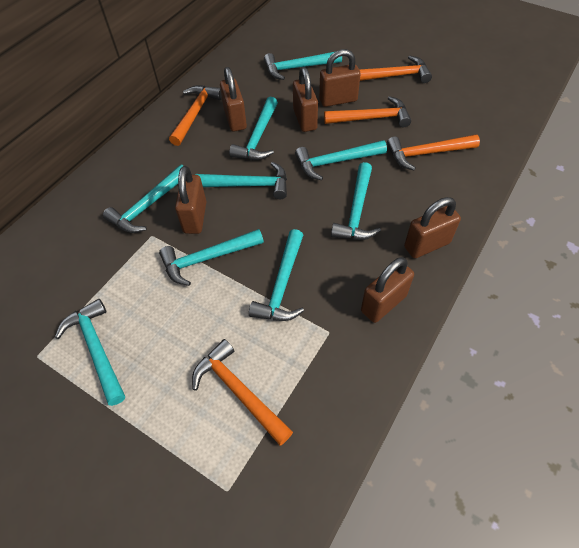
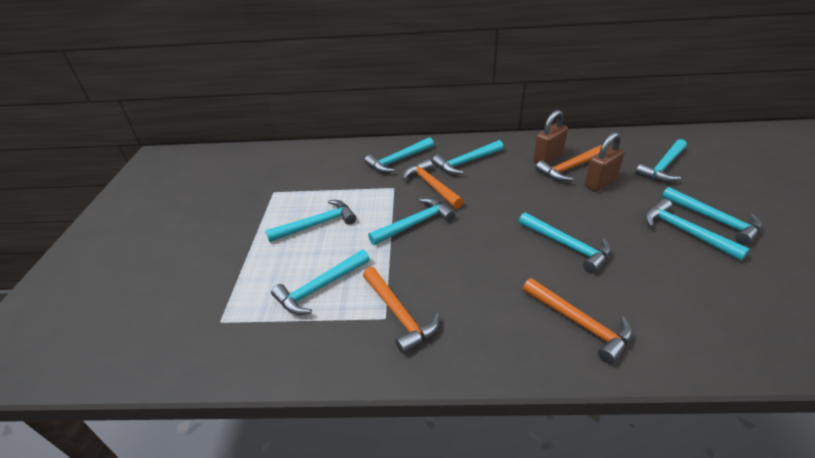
brown padlock: [175,166,206,234] [220,67,247,132] [293,67,318,132] [319,49,361,107] [361,257,414,323] [404,197,461,258] = 6 -> [533,110,568,164] [584,132,625,191] = 2
orange hammer: [169,85,222,146] [192,339,293,445] [324,96,411,127] [359,55,432,83] [387,134,480,170] = 5 -> [363,267,439,354] [402,159,464,209] [523,278,633,364] [536,145,602,181] = 4

